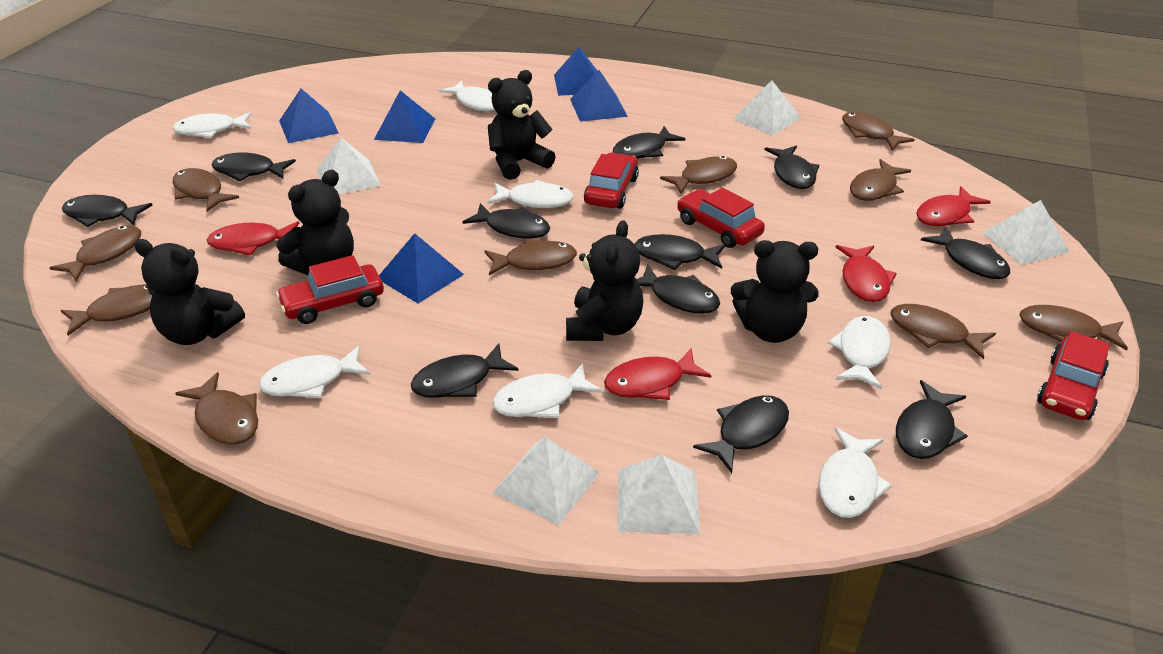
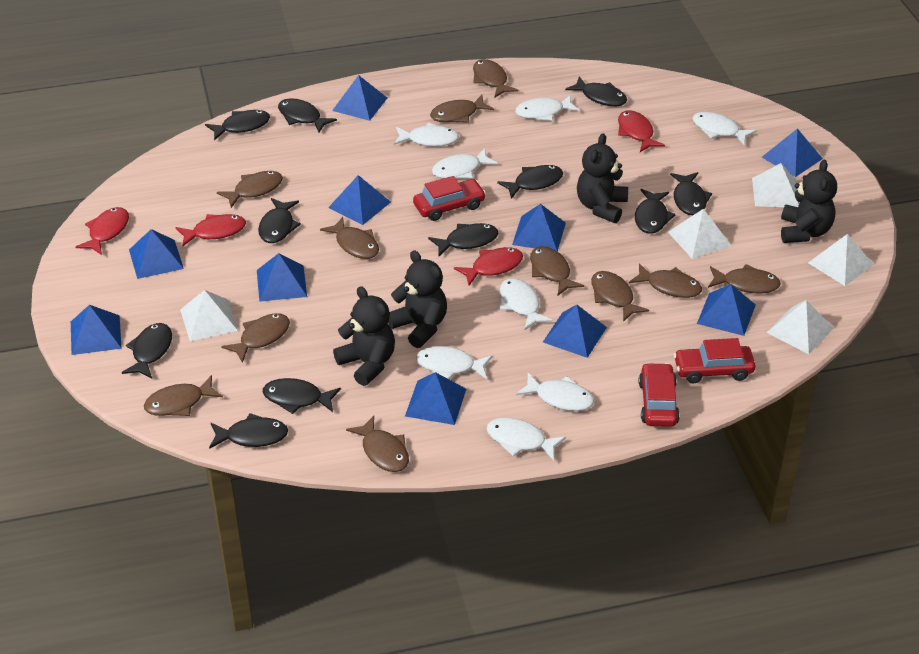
black teddy bear: [134,239,245,345] [276,170,354,275] [488,70,556,180] [566,220,643,341] [731,240,819,343] = 5 -> [333,286,395,386] [388,250,447,348] [577,133,628,223] [781,159,837,243] = 4
blue pyramid: [279,89,338,143] [374,90,435,143] [379,233,464,303] [554,47,597,96] [570,70,628,122] = 5 -> [71,305,122,355] [129,229,184,279] [257,253,307,302] [328,175,391,225] [332,75,387,121] [405,372,466,425] [512,204,566,252] [543,305,607,358] [697,284,756,336] [762,128,823,177] = 10
brown fish: [50,226,141,282] [61,284,152,336] [172,168,239,212] [175,372,258,445] [484,239,577,275] [660,156,737,194] [842,112,915,151] [850,159,911,201] [890,304,996,360] [1019,305,1128,350] = 10 -> [144,375,223,416] [217,171,283,208] [221,313,290,363] [320,217,379,259] [346,416,409,472] [430,95,494,123] [473,59,518,97] [530,246,584,295] [591,271,649,322] [629,263,702,298] [708,264,781,294] = 11
red car: [276,255,384,324] [584,153,639,209] [677,188,765,248] [1037,331,1110,420] = 4 -> [413,176,486,221] [639,363,680,427] [674,338,755,383] = 3
white fish: [173,112,251,138] [259,345,370,398] [439,80,495,111] [488,180,574,208] [492,363,602,418] [819,427,892,518] [828,316,891,389] = 7 -> [394,123,459,146] [416,346,492,379] [432,148,498,179] [487,417,566,461] [500,278,553,330] [515,95,580,121] [516,373,594,411] [692,112,757,145] = 8

